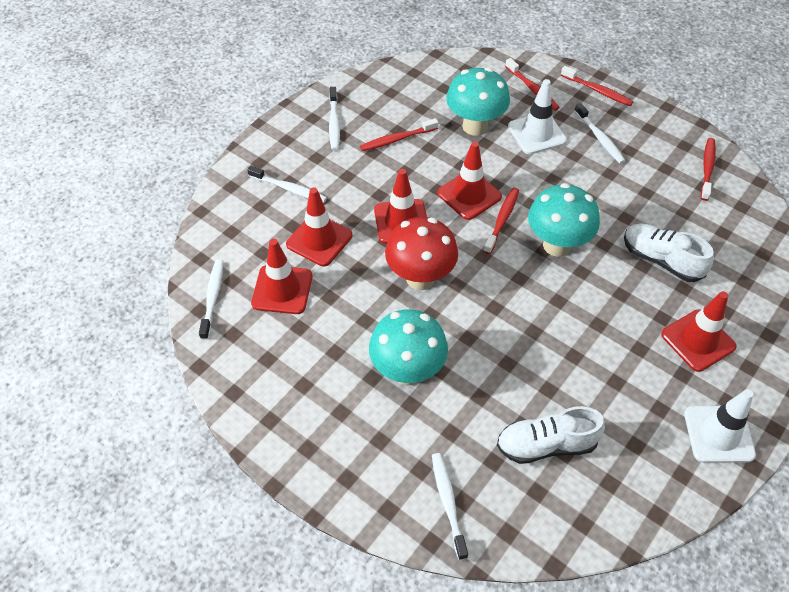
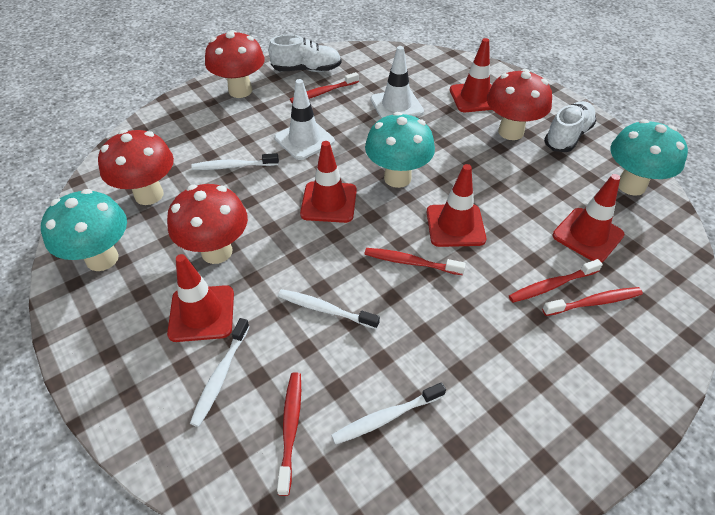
red mushroom: [385,217,458,290] = 1 -> [98,130,174,205] [167,184,248,264] [205,30,265,98] [487,69,552,140] = 4
white toothbrush: [199,259,223,340] [247,166,327,203] [329,87,340,151] [432,453,468,560] [574,103,625,164] = 5 -> [190,318,250,427] [191,153,279,170] [278,289,380,329] [331,382,446,444] = 4

